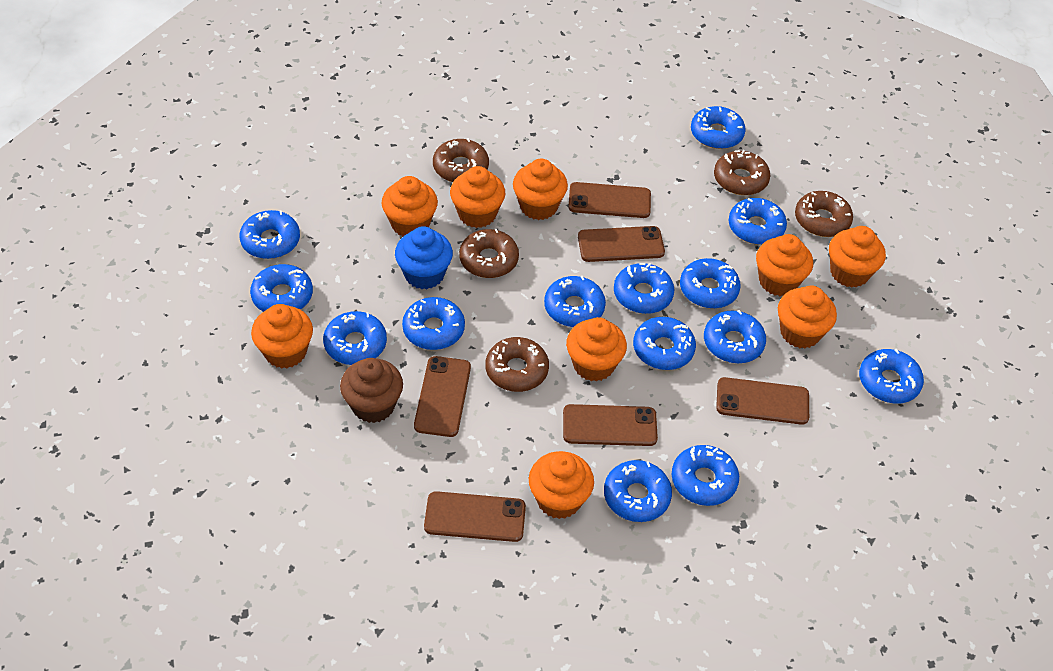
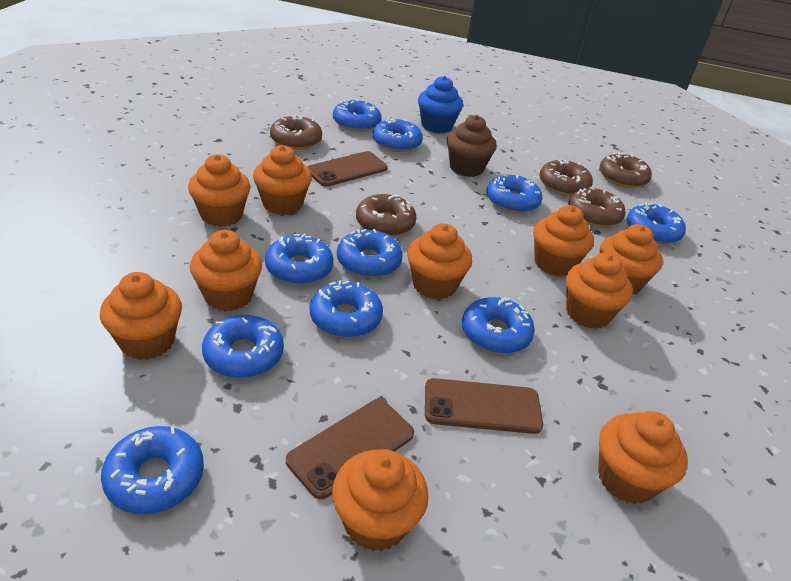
blue donut: [240,210,300,259] [250,264,313,312] [323,311,387,365] [402,297,465,350] [544,276,606,327] [604,460,672,522] [614,263,674,314] [633,317,696,370] [672,445,739,506] [680,258,741,308] [691,106,746,149] [704,310,766,363] [729,198,787,245] [859,349,924,404] = 14 -> [101,426,204,514] [202,315,284,378] [265,234,334,285] [310,280,383,338] [333,99,381,131] [337,229,403,278] [372,119,423,152] [462,297,535,354] [486,174,542,213] [627,203,686,244] = 10
brown phone: [414,356,471,437] [424,491,526,542] [563,404,658,446] [568,182,651,218] [578,226,665,262] [716,377,809,425] = 6 -> [286,399,414,499] [308,151,388,187] [425,378,543,434] = 3
orange cupcake: [251,304,313,369] [381,176,438,237] [450,166,505,228] [513,159,568,220] [529,451,594,519] [566,317,627,382] [756,234,813,296] [778,285,837,348] [829,226,886,288] = 9 -> [100,272,182,360] [188,154,250,227] [190,230,262,311] [253,145,312,215] [332,449,428,552] [407,223,472,299] [533,205,594,276] [566,252,633,329] [598,411,688,504] [600,224,663,296] = 10

